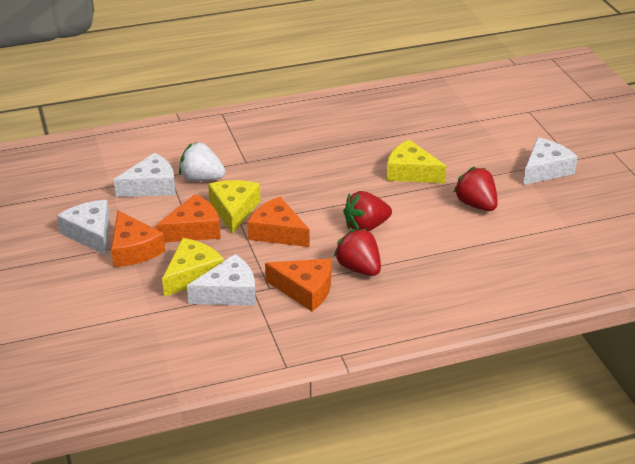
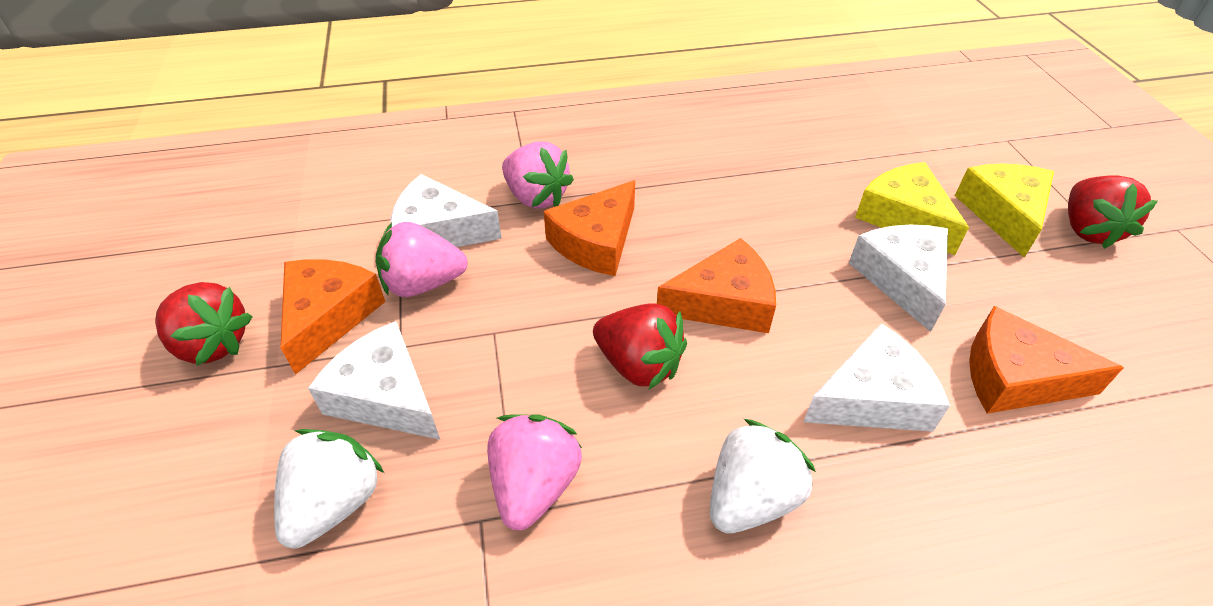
pink strawberry: none = 0 -> [376,222,468,297] [487,414,582,530] [502,141,574,209] = 3
white strawberry: [179,142,225,181] = 1 -> [274,429,384,549] [710,419,816,533] = 2
yellow cheese: [162,238,224,297] [208,180,261,234] [386,140,446,183] = 3 -> [855,162,969,255] [955,163,1054,258] = 2

